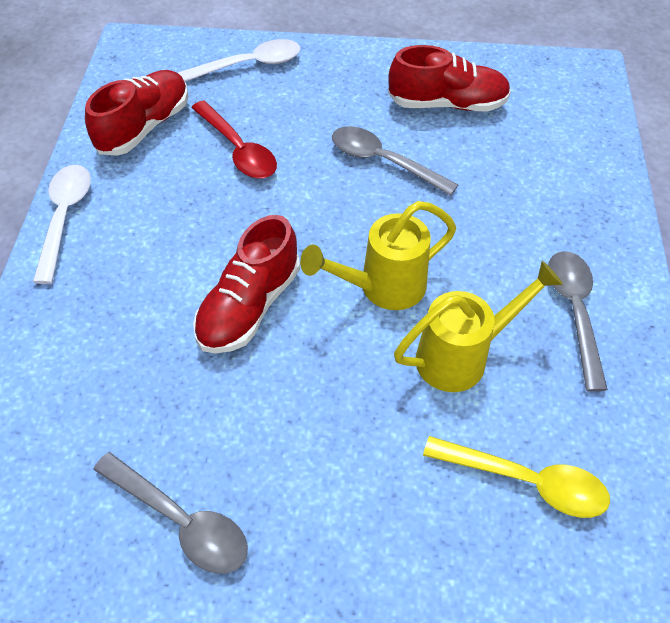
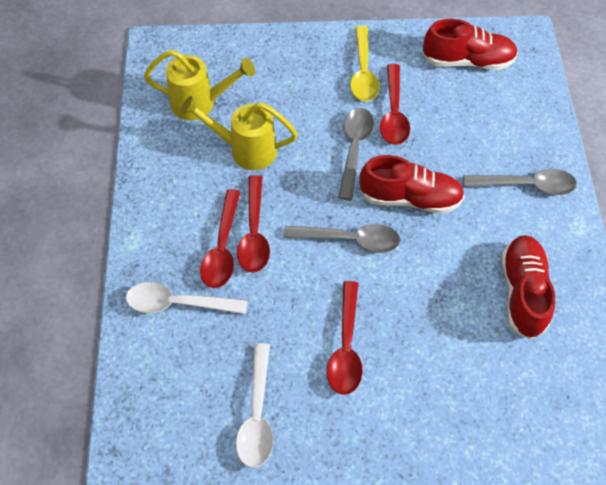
red spoon: [191,101,277,179] = 1 -> [200,189,240,288] [237,175,270,273] [327,281,363,395] [380,64,410,145] = 4

